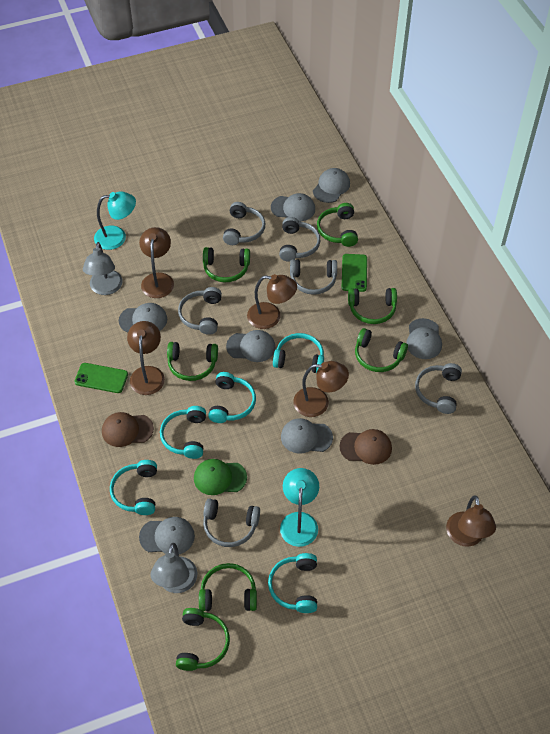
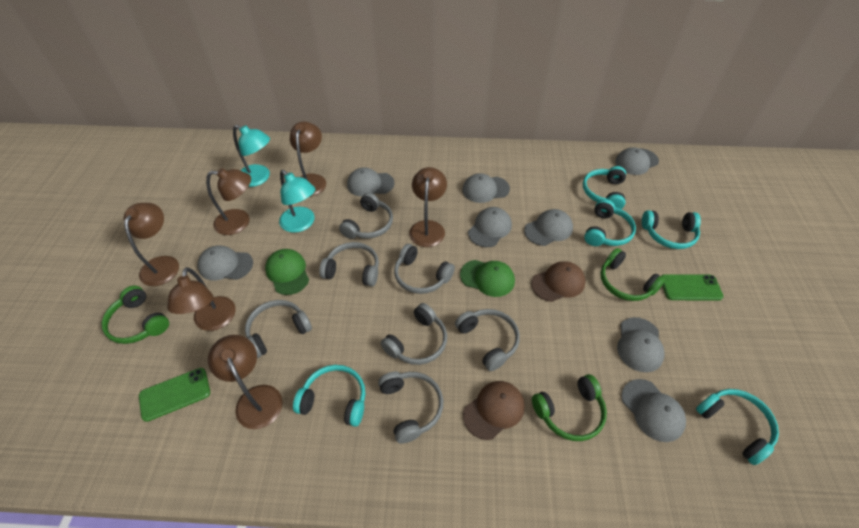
brown lamp: [127,321,165,395] [139,227,174,298] [247,274,297,329] [293,361,349,417] [446,495,496,547] = 5 -> [124,203,179,286] [167,267,236,331] [206,168,251,235] [208,335,283,429] [290,122,326,197] [409,167,447,247] = 6
green cap: [194,459,247,495] = 1 -> [265,249,309,295] [460,260,515,297] = 2
green headphones: [167,342,218,381] [176,608,230,671] [199,563,257,611] [203,247,250,282] [317,203,358,247] [348,288,397,324] [355,328,408,372] = 7 -> [102,286,169,344] [532,374,607,441] [600,248,665,301] = 3
grey cap: [119,303,167,333] [139,517,195,555] [226,330,276,362] [271,193,315,221] [281,418,333,454] [313,168,350,203] [407,318,442,359] = 7 -> [198,246,253,280] [347,167,395,197] [462,173,510,203] [468,207,512,247] [524,209,573,246] [615,147,659,175] [617,317,665,372] [621,379,686,442] = 8
grey headphones: [178,287,222,335] [203,498,260,547] [223,202,265,245] [279,217,321,262] [290,259,337,295] [415,363,462,414] = 6 -> [245,300,312,358] [319,242,379,287] [339,193,393,239] [378,372,443,444] [381,303,447,365] [394,244,455,294] [455,309,520,371] = 7
grey lamp: [83,242,123,295] [150,543,197,593] = 2 -> none = 0

